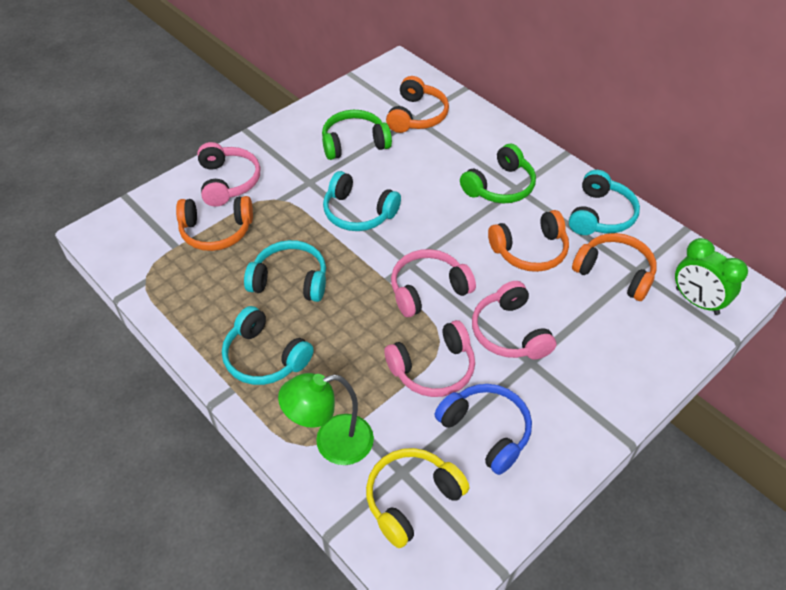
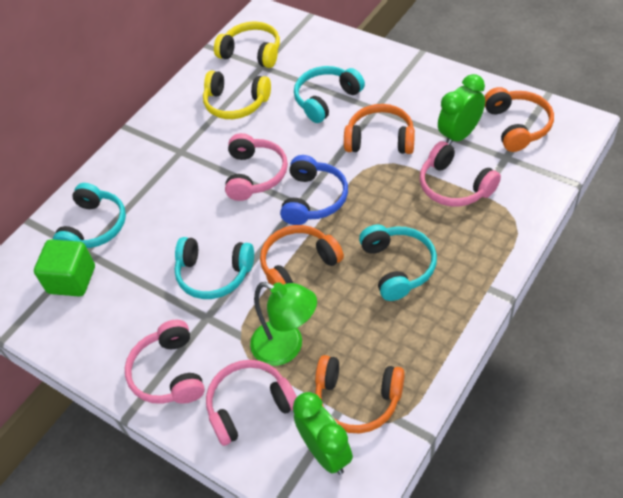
green clock: [675,238,748,315] = 1 -> [293,392,353,475] [438,74,485,145] = 2
green cube: none = 0 -> [34,239,95,296] = 1
green headphones: [322,110,392,160] [460,144,536,203] = 2 -> none = 0
yellow headphones: [366,448,469,548] = 1 -> [203,71,271,119] [214,21,280,68] = 2

